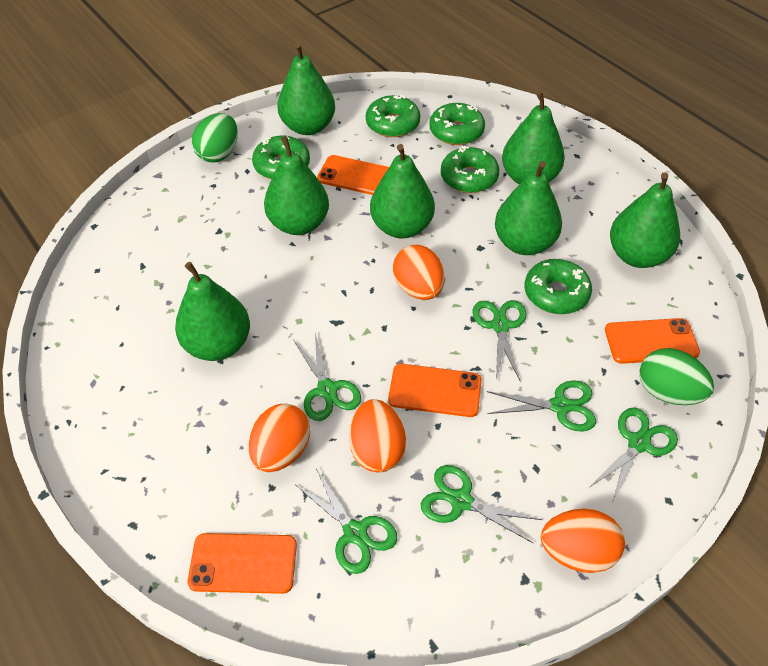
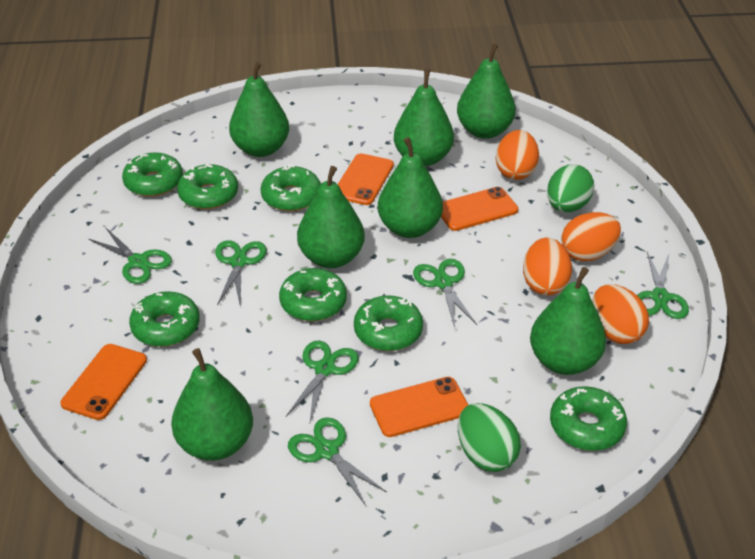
green donut: [252,136,310,179] [366,95,420,137] [430,103,485,145] [441,146,499,193] [525,259,592,314] = 5 -> [122,152,183,197] [129,291,200,347] [177,164,238,209] [261,164,321,211] [279,268,347,321] [354,295,423,351] [550,386,627,451] = 7

